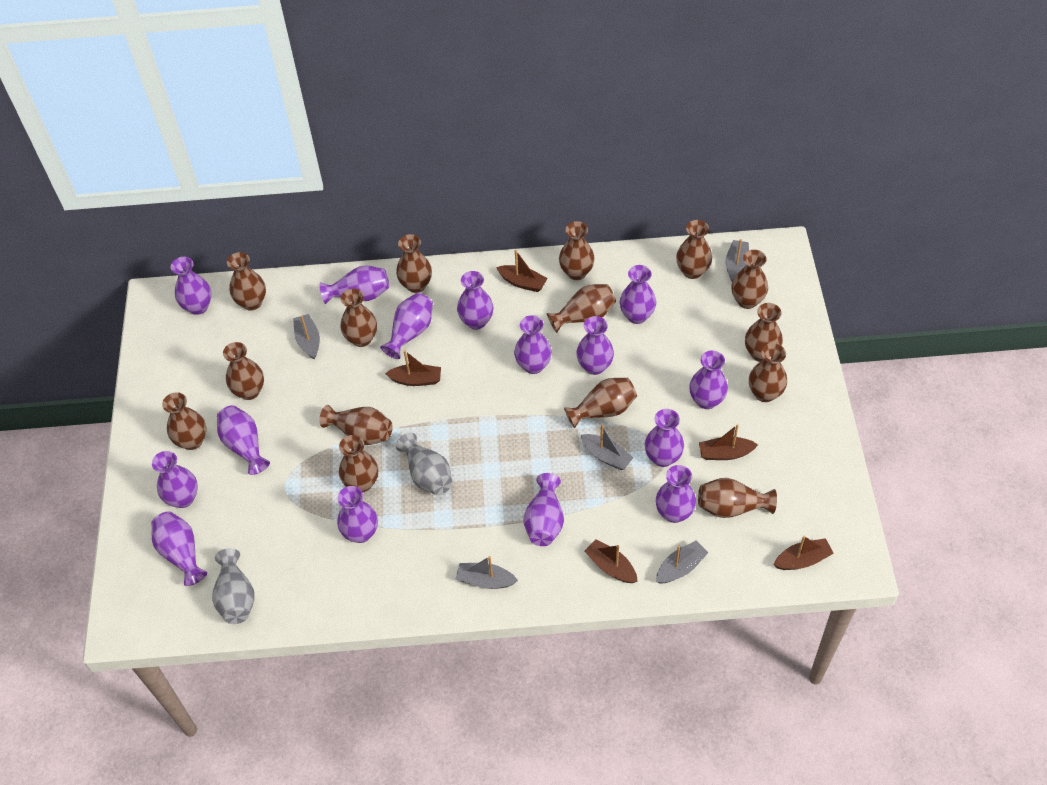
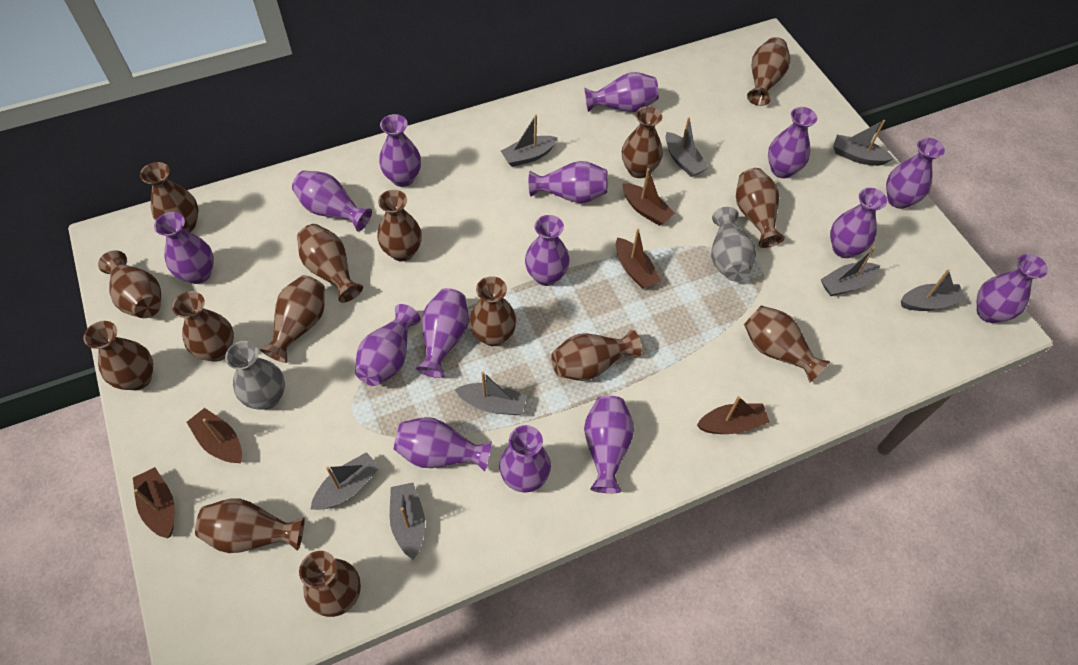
grey boat: [293,314,320,360] [456,556,518,589] [581,425,634,470] [656,540,708,583] [726,239,749,281] = 5 -> [310,452,380,510] [390,483,425,560] [455,372,527,415] [501,115,558,167] [666,117,709,177] [821,247,880,296] [833,120,894,166] [901,270,967,311] = 8

